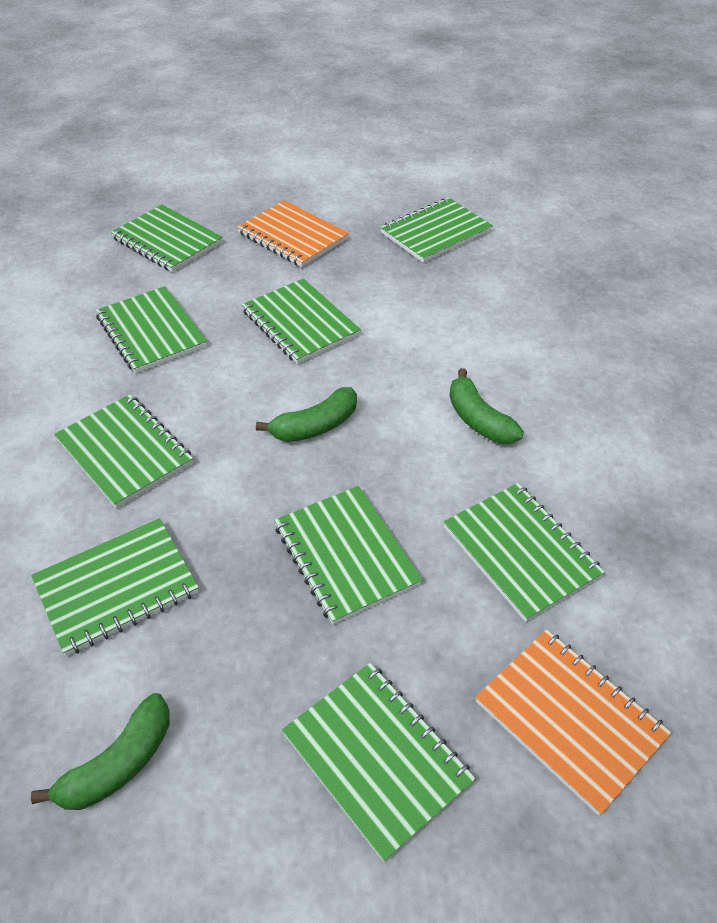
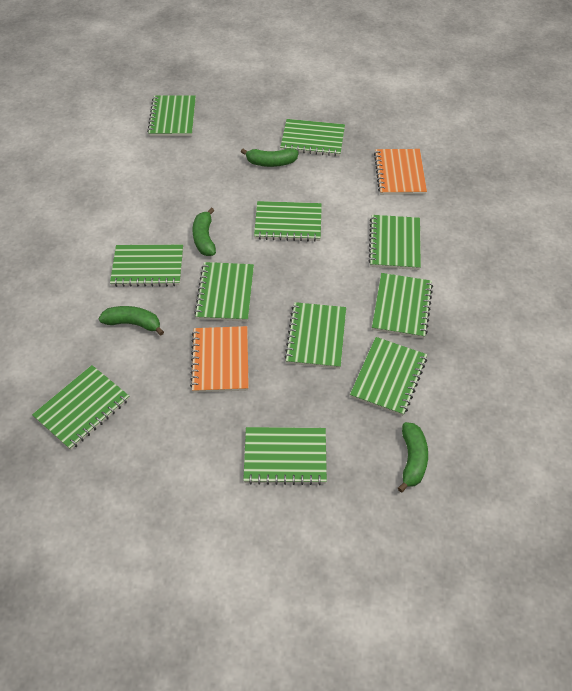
green banana: [31,693,170,810] [256,387,357,442] [449,368,524,444] = 3 -> [99,306,164,335] [192,208,216,256] [241,148,299,167] [398,422,428,492] = 4
green notebook: [31,518,199,656] [54,394,193,508] [96,286,207,373] [111,205,223,272] [242,278,361,364] [274,486,423,625] [282,663,476,862] [380,197,493,263] [443,483,605,622] = 9 -> [32,365,130,450] [110,245,183,287] [147,95,196,136] [194,262,254,322] [243,427,327,485] [254,201,322,242] [280,119,345,156] [284,302,346,369] [350,337,427,416] [368,215,421,270] [372,273,433,338] = 11

